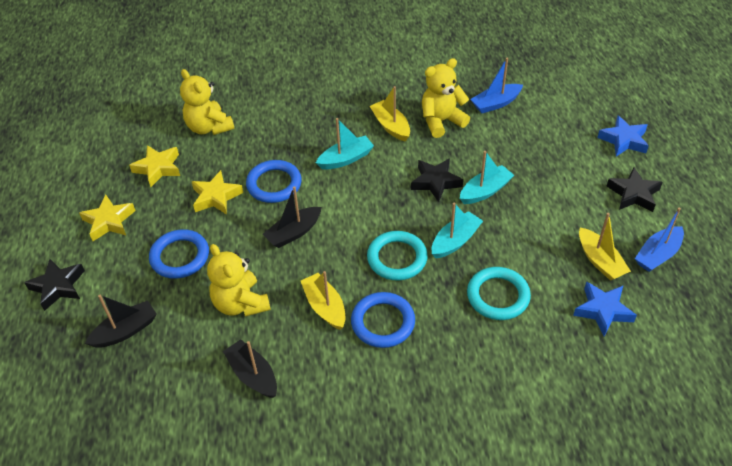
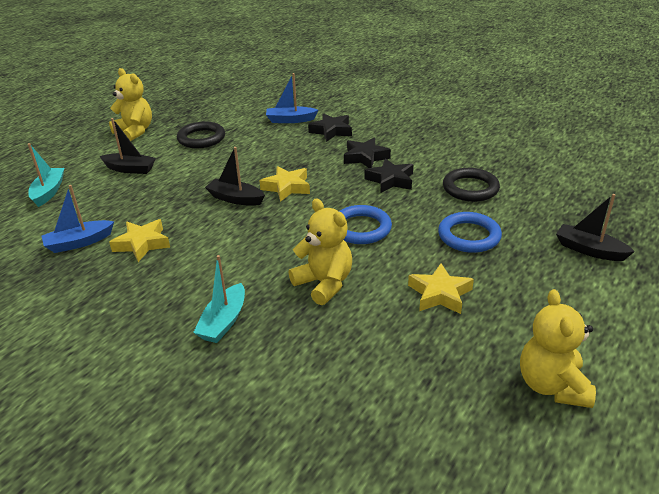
black ring: none = 0 -> [177,122,225,148] [443,168,500,202] = 2
blue ring: [149,229,209,279] [246,160,302,203] [351,292,415,348] = 3 -> [339,205,392,244] [438,212,502,253] = 2
blue star: [573,282,637,336] [597,116,649,157] = 2 -> none = 0
turquoise boat: [316,118,374,169] [432,203,483,258] [460,151,514,204] = 3 -> [28,143,64,207] [193,255,245,343] = 2
turquoise ring: [367,231,428,281] [467,267,531,320] = 2 -> none = 0
yellow boat: [301,271,345,330] [370,86,410,142] [579,213,631,281] = 3 -> none = 0

